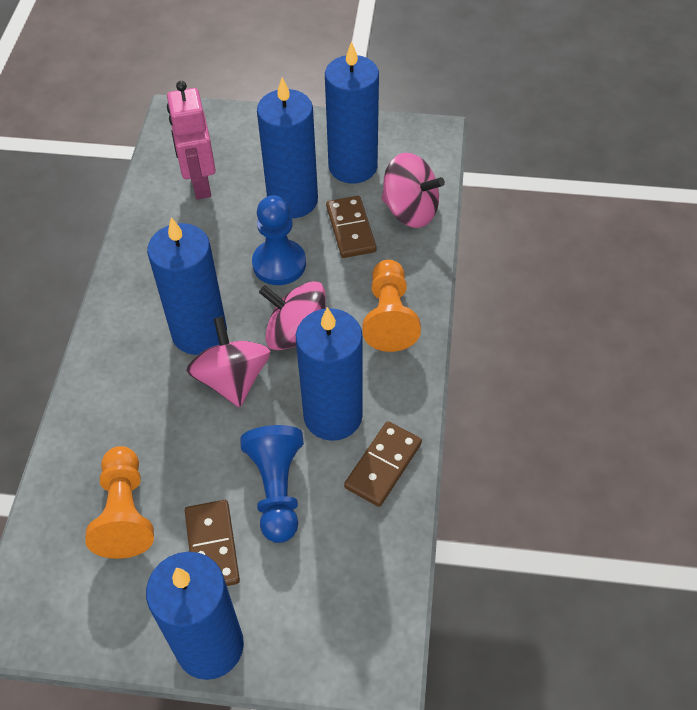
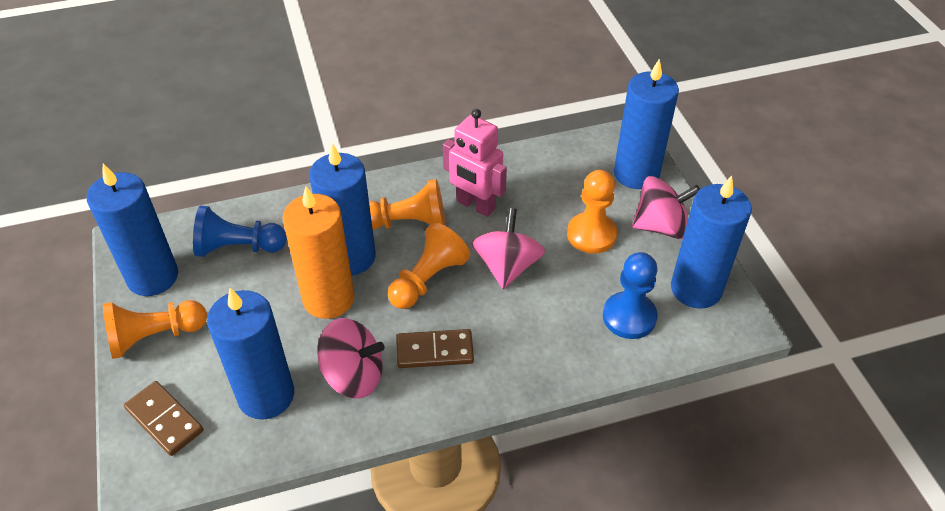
brown domino: [185,500,240,586] [326,196,377,258] [344,421,422,507] = 3 -> [124,381,204,456] [396,329,474,368] = 2
orange candle: none = 0 -> [283,186,355,319] = 1
orange pawn: [85,446,154,559] [362,260,421,352] = 2 -> [103,300,207,359] [369,179,445,230] [388,222,470,309] [567,170,617,254] = 4

